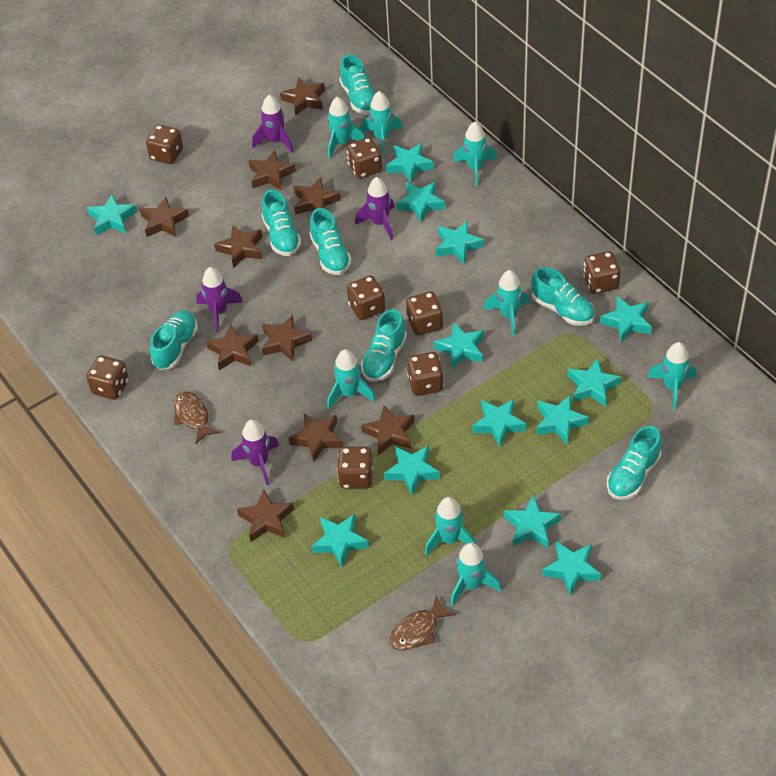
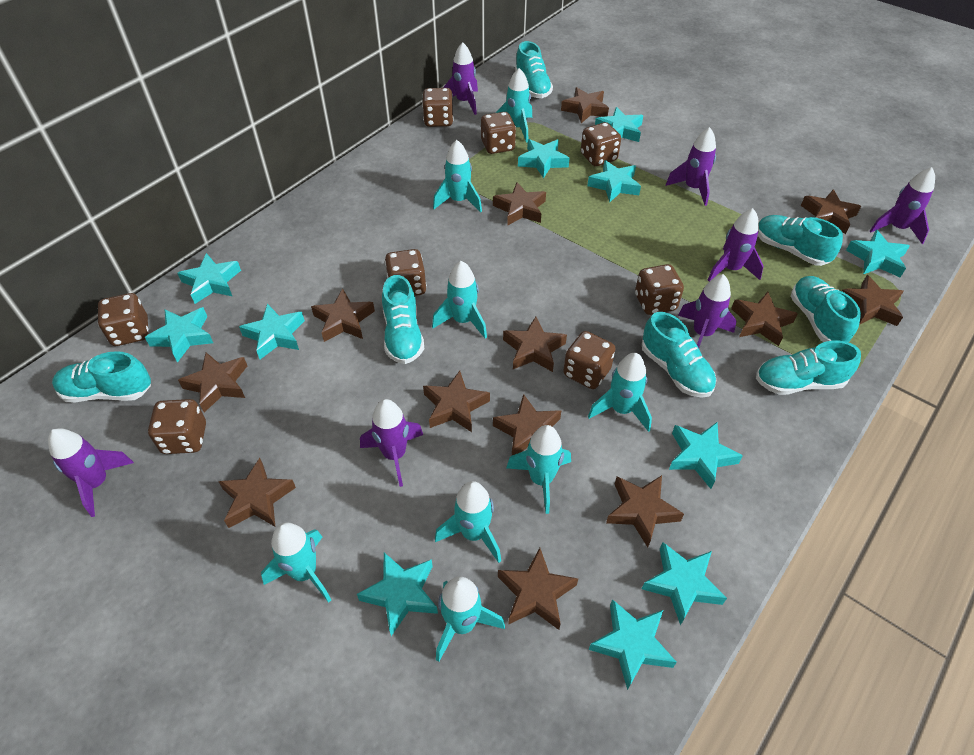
brown fish: [174,391,220,444] [390,596,456,651] = 2 -> none = 0
brown star: [140,197,189,237] [206,324,259,370] [214,225,262,268] [237,489,294,542] [248,151,296,191] [262,315,312,362] [280,77,325,116] [289,413,343,462] [293,177,341,215] [361,405,415,455] = 10 -> [178,352,247,413] [218,458,296,528] [311,289,375,342] [423,371,490,432] [493,182,546,226] [493,394,562,455] [498,548,578,630] [503,317,567,372] [561,87,609,123] [606,475,684,547] [731,292,798,346] [801,189,861,234] [842,275,904,326] = 13
purple rocket: [196,267,243,333] [232,419,279,485] [252,95,294,153] [355,177,394,240] = 4 -> [48,428,134,517] [360,399,423,487] [443,42,478,115] [666,127,716,206] [678,274,737,348] [708,208,764,282] [870,167,935,244] = 7
turquoise star: [87,194,137,235] [311,514,369,567] [384,446,440,496] [386,143,434,183] [396,181,445,222] [433,323,484,369] [436,221,484,265] [472,399,527,447] [504,495,561,548] [536,395,589,445] [542,541,601,596] [568,358,621,407] [600,296,652,342] = 13 -> [145,307,213,363] [177,253,241,304] [239,304,305,359] [357,553,438,636] [518,139,570,178] [587,160,641,202] [589,599,677,690] [595,107,643,142] [642,542,727,625] [669,422,743,489] [846,230,910,277] = 11

